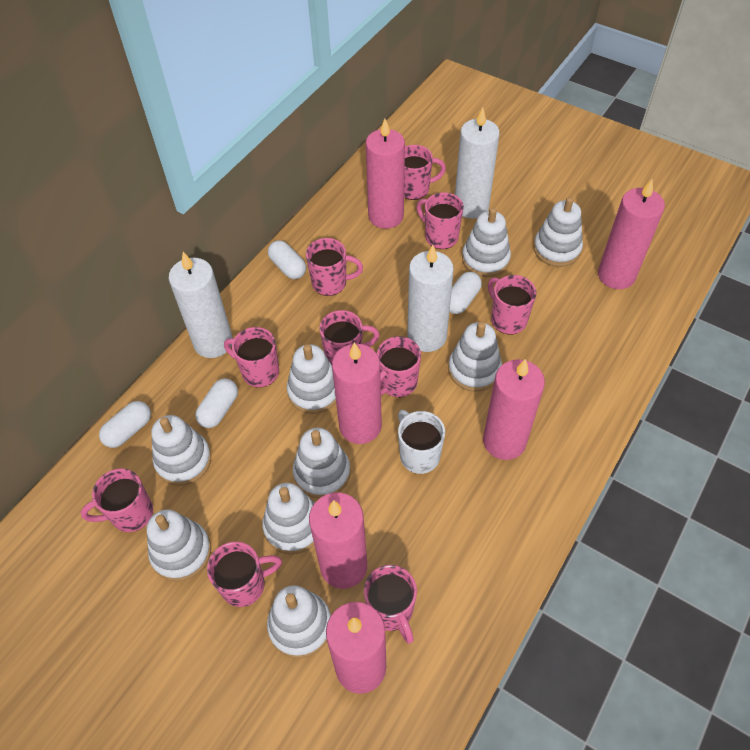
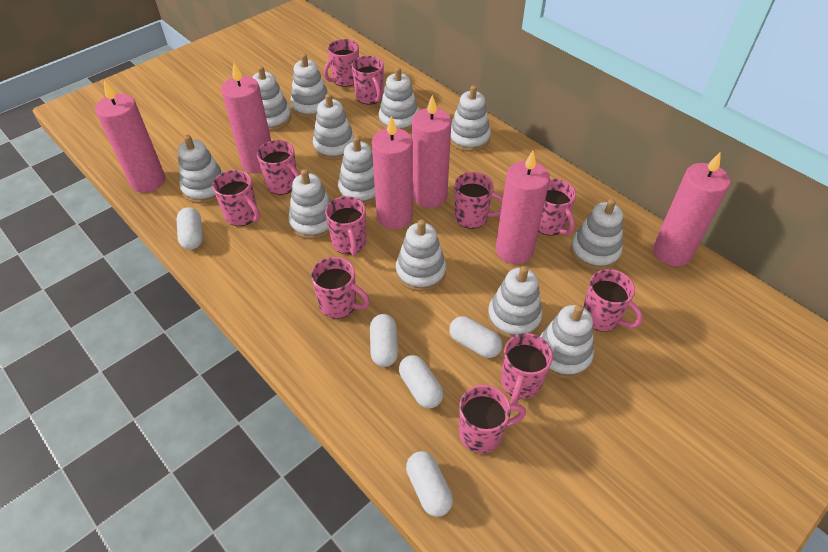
pink mug: [81,469,153,532] [207,542,282,607] [224,327,279,388] [306,238,363,296] [319,310,380,365] [364,565,417,644] [377,336,421,397] [404,145,446,200] [417,192,464,249] [488,275,536,335] = 10 -> [212,170,260,226] [257,140,300,195] [311,257,370,319] [324,39,359,87] [325,196,366,256] [352,56,384,105] [454,172,503,229] [459,385,526,454] [501,333,553,404] [538,179,576,236] [583,269,643,332] = 11
white candle: [169,252,233,358] [407,245,454,352] [455,108,500,219] = 3 -> none = 0
white capsule: [99,401,151,448] [195,378,238,428] [268,240,306,279] [450,272,482,314] = 4 -> [177,207,203,249] [370,314,398,367] [399,355,443,409] [406,451,453,517] [449,316,502,358] = 5
white mug: [398,410,445,474] = 1 -> none = 0
white stacking toy: [147,509,211,581] [151,415,211,486] [262,483,315,555] [267,585,331,658] [287,344,336,414] [293,428,351,498] [448,322,502,392] [462,207,511,277] [533,197,583,267] = 9 -> [178,135,223,204] [252,66,292,131] [288,169,331,239] [290,54,329,118] [313,94,355,160] [338,137,376,205] [379,67,419,132] [396,220,446,292] [450,85,491,152] [488,266,542,338] [540,305,594,379] [571,199,623,270] = 12

